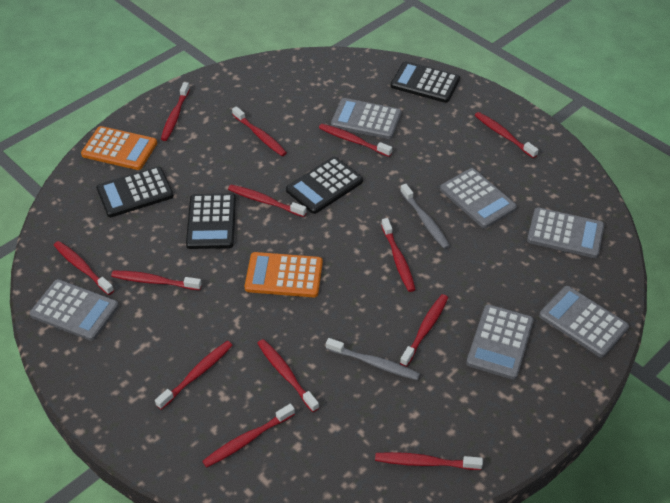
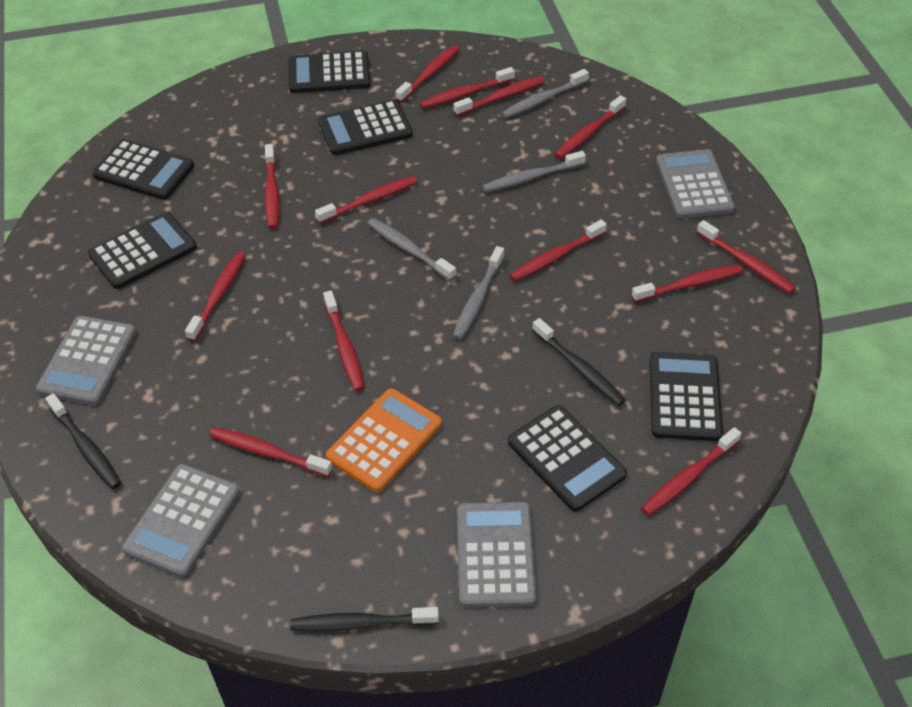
black calculator: [96,166,174,217] [186,193,236,249] [286,157,363,214] [391,61,460,103] = 4 -> [88,212,197,289] [92,139,195,200] [288,51,371,93] [318,100,413,155] [508,405,627,512] [649,352,723,441] = 6
black toothbrush: none = 0 -> [45,393,122,489] [290,607,439,631] [532,318,625,406] = 3
grey calculator: [30,279,119,341] [331,98,401,139] [440,168,517,228] [466,304,534,380] [527,207,604,258] [539,286,629,357] = 6 -> [36,316,136,405] [122,464,240,577] [457,502,536,607] [656,149,735,219] = 4
grey toothbrush: [326,338,420,380] [400,184,450,249] = 2 -> [367,218,456,281] [453,246,504,340] [482,151,586,192] [501,69,589,118] = 4
orange calculator: [81,126,157,170] [245,252,323,297] = 2 -> [326,388,442,492] = 1

